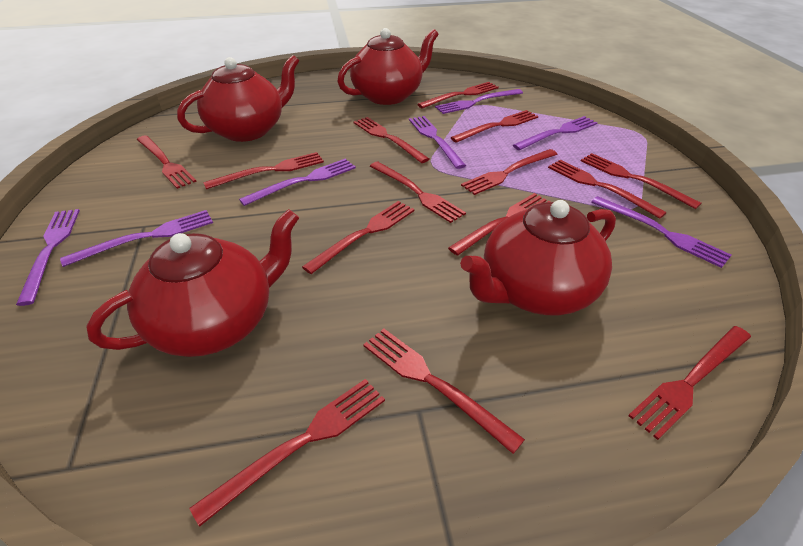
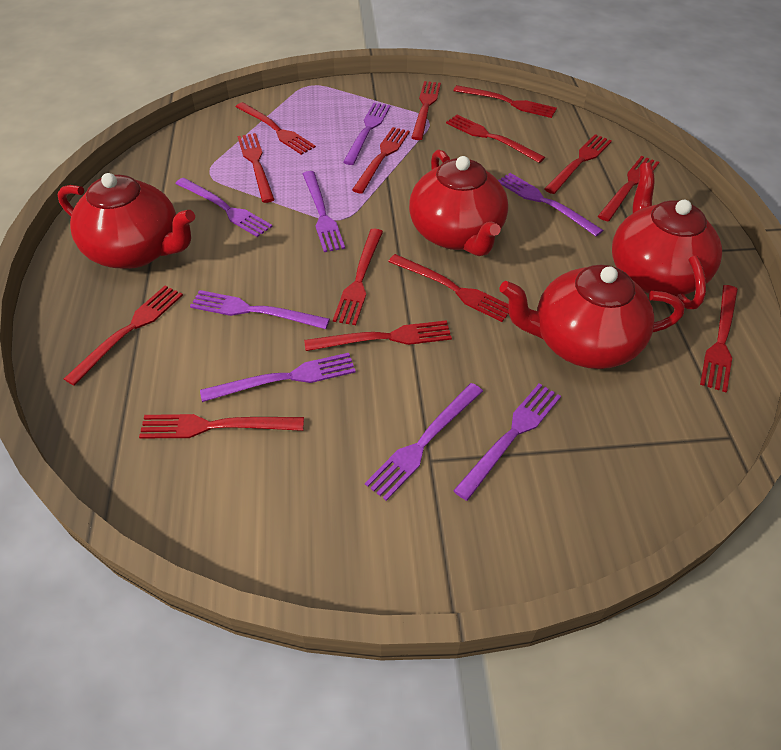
purple fork: [16,209,80,306] [60,210,213,267] [239,159,356,206] [409,116,466,169] [435,89,523,114] [513,116,598,150] [591,196,731,268] = 7 -> [175,178,273,237] [190,290,330,329] [200,353,356,402] [303,171,345,252] [343,103,391,165] [365,383,483,501] [453,384,561,501] [498,173,604,236] = 8

